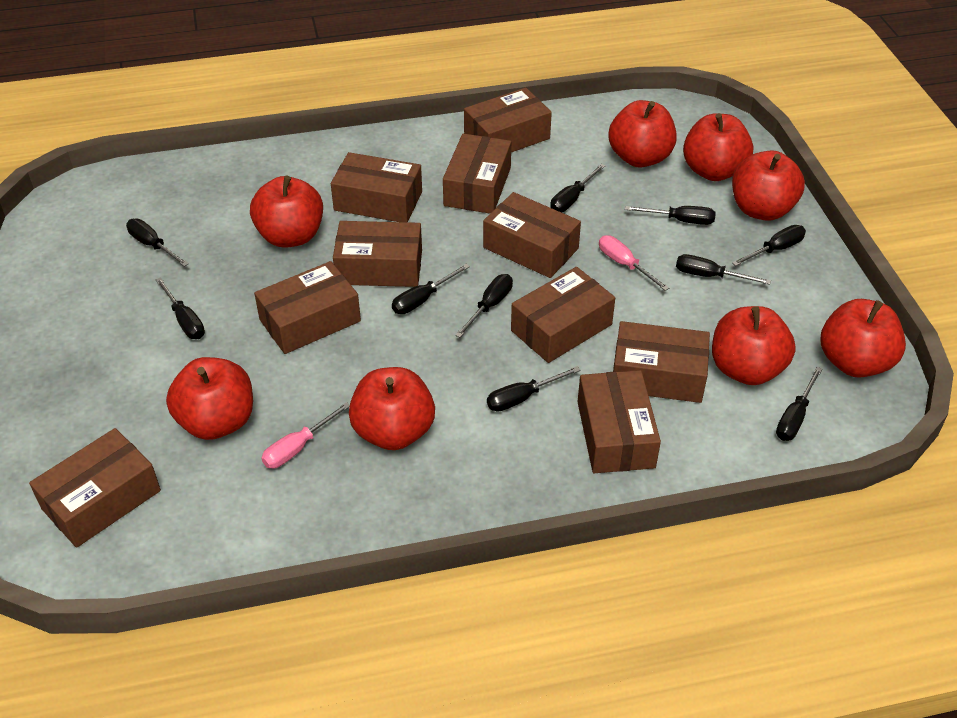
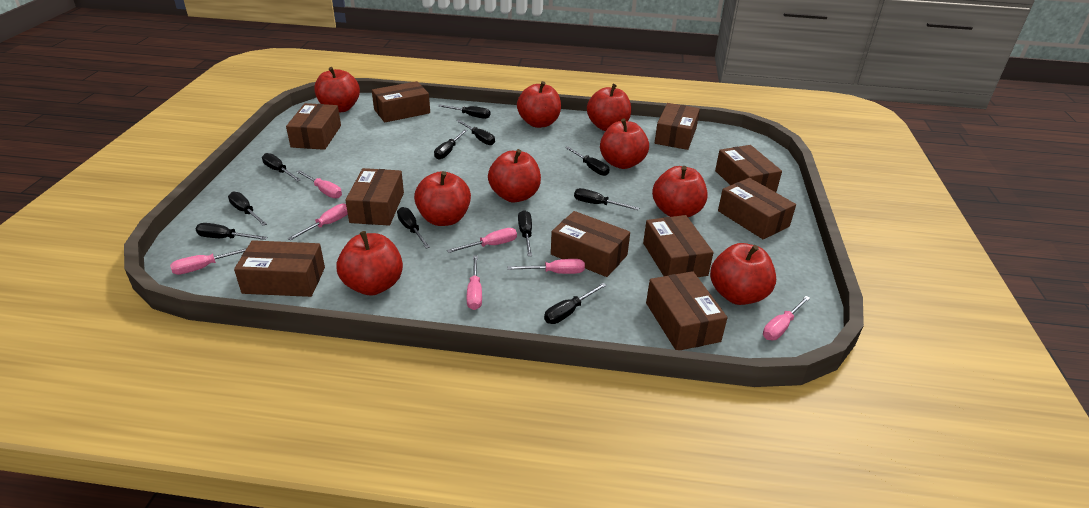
black screwdriver: [126,219,189,267] [155,277,205,339] [392,264,470,314] [455,274,513,338] [487,366,581,412] [550,164,605,213] [625,206,716,225] [676,254,771,285] [732,225,806,266] [776,367,822,441] = 10 -> [196,223,268,240] [228,192,267,226] [262,153,301,181] [397,207,430,249] [434,130,467,160] [438,104,490,119] [457,120,495,145] [518,210,532,256] [544,283,607,324] [565,147,610,176] [574,188,639,210] = 11
pink screwdriver: [262,402,350,468] [599,235,669,291] = 2 -> [170,248,247,275] [288,204,348,241] [297,170,342,198] [447,228,517,253] [466,256,482,310] [508,259,585,274] [763,296,810,340] = 7
red apple: [166,357,253,440] [250,176,323,248] [349,367,435,450] [608,100,676,167] [683,113,753,181] [712,306,796,385] [732,151,805,221] [821,299,906,378] = 8 -> [314,67,360,113] [337,231,403,296] [414,171,471,226] [488,149,541,202] [517,81,561,128] [587,84,631,131] [600,119,649,169] [652,166,707,217] [710,243,776,305] = 9

